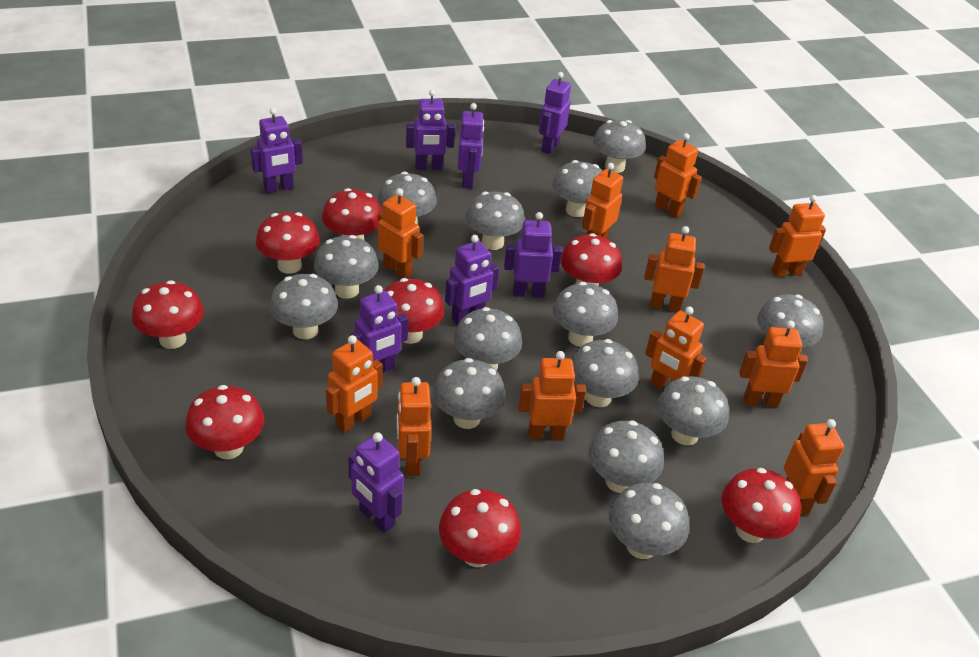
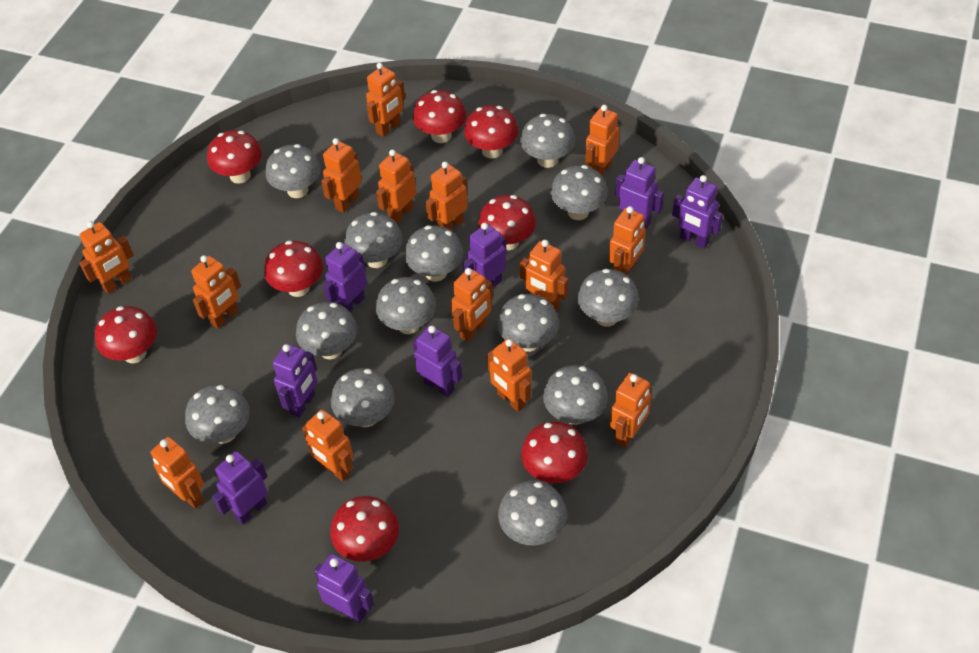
grey mushroom: [269,274,338,339] [314,235,379,299] [378,172,437,224] [433,358,506,429] [454,307,522,371] [466,191,525,250] [552,160,603,217] [553,282,618,347] [572,339,639,407] [588,420,664,493] [593,120,646,173] [609,483,689,559] [657,376,729,446] [757,294,823,347] = 14 -> [185,384,250,444] [265,144,321,198] [296,302,357,359] [331,368,395,427] [345,212,402,268] [376,277,436,334] [405,225,463,282] [497,294,559,352] [498,480,567,545] [520,114,575,168] [543,365,608,425] [550,165,607,220] [577,269,639,327] = 13
orange robot: [326,335,383,432] [378,188,423,278] [397,377,431,476] [518,351,586,440] [582,163,623,238] [644,226,704,312] [645,307,707,389] [654,133,702,218] [739,321,808,407] [769,195,826,277] [784,419,844,515] = 11 -> [79,221,134,294] [151,437,204,509] [191,255,241,329] [302,409,353,481] [321,138,362,213] [366,63,405,137] [376,149,417,224] [426,162,468,231] [451,268,493,342] [487,338,532,412] [520,240,568,311] [585,105,620,176] [609,206,646,276] [610,373,651,448] = 14

